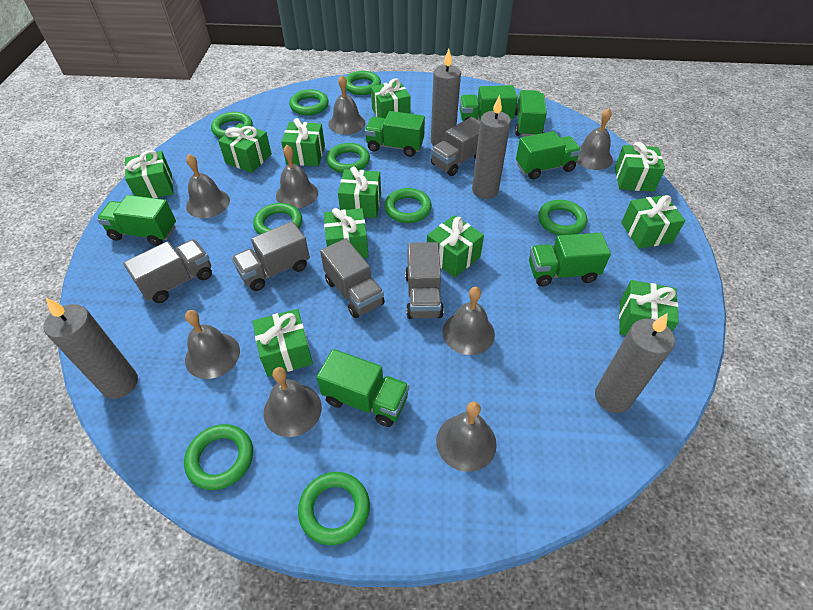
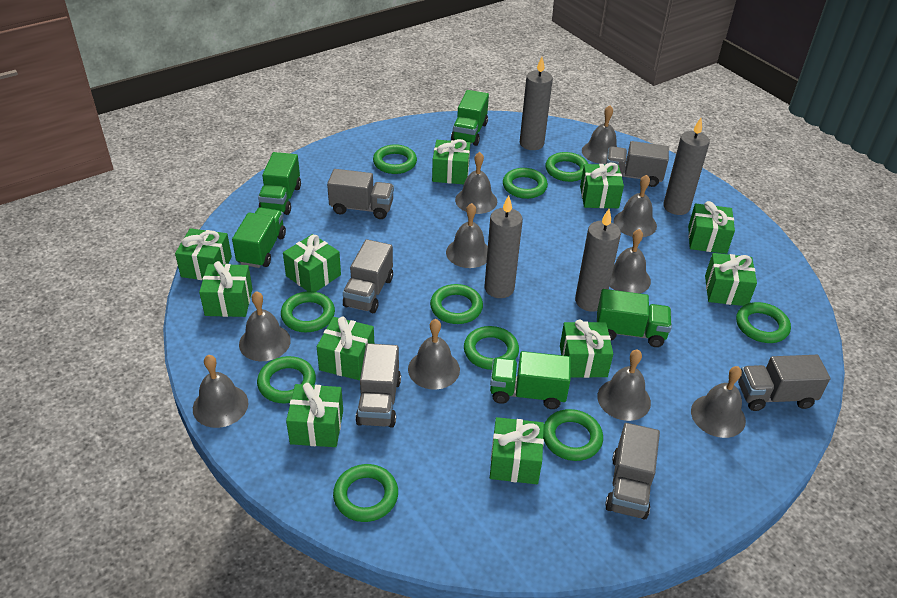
green ring: [184,424,253,490] [211,112,253,138] [253,203,302,235] [289,89,329,115] [298,472,370,545] [326,143,370,173] [345,71,381,95] [384,188,432,223] [538,200,587,235] = 9 -> [257,356,316,403] [281,291,335,332] [333,464,398,522] [373,144,417,174] [430,284,483,324] [464,326,519,370] [503,168,548,199] [543,409,603,461] [545,152,588,182] [736,302,791,343] = 10
green truck: [97,195,176,246] [317,349,409,427] [365,111,425,157] [460,85,518,121] [515,90,547,137] [516,131,582,179] [529,233,611,286] = 7 -> [232,207,286,268] [258,152,301,215] [451,90,489,146] [490,351,571,409] [597,289,672,347] = 5
grey bell: [185,310,240,379] [186,154,230,218] [263,367,322,437] [276,145,318,208] [328,75,365,135] [436,402,497,472] [443,287,495,355] [576,108,613,170] = 8 -> [193,355,248,428] [239,291,291,361] [408,319,460,390] [446,203,488,268] [455,152,497,214] [582,105,617,164] [597,349,651,421] [610,229,651,294] [614,175,657,237] [691,366,746,438] = 10
grey truck: [123,239,212,303] [232,221,310,291] [320,238,385,318] [405,242,444,319] [431,117,480,176] = 5 -> [327,169,394,219] [343,239,393,313] [355,343,401,428] [605,423,660,520] [606,141,669,187] [738,355,830,411] = 6

